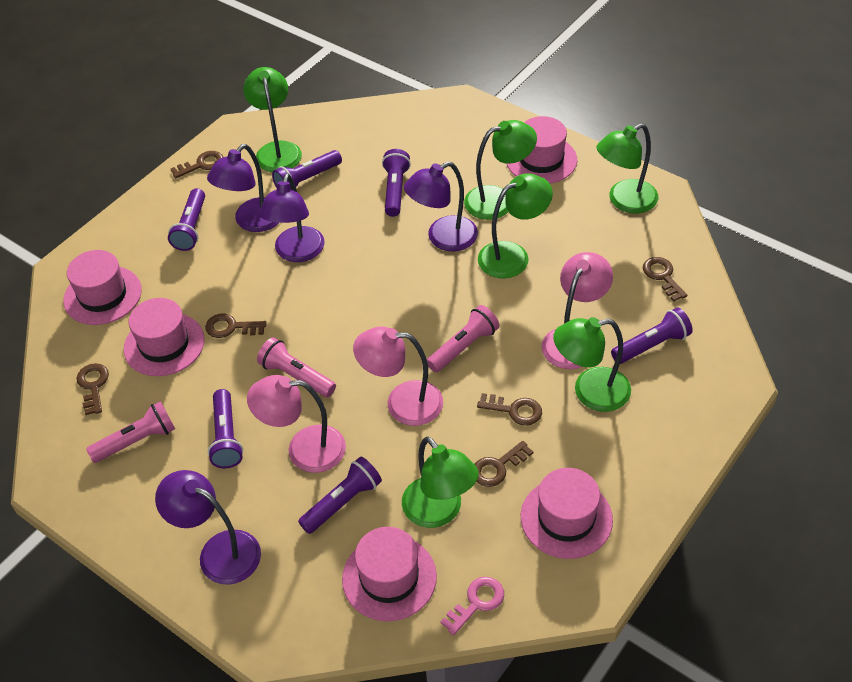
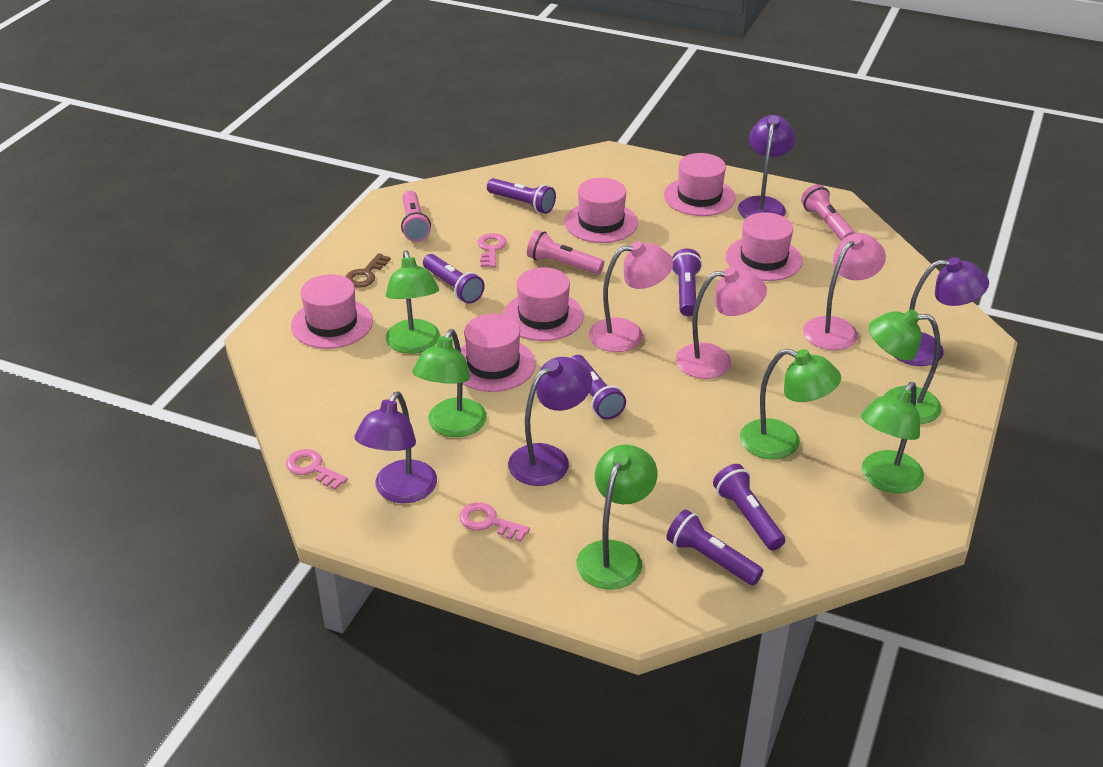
brown key: [76,363,109,415] [171,151,223,178] [205,313,266,338] [474,441,533,487] [477,393,542,426] [643,257,687,301] = 6 -> [345,253,391,288] = 1
pink hat: [63,250,142,325] [124,298,205,376] [342,527,437,621] [506,116,577,184] [521,468,613,559] = 5 -> [291,274,373,349] [460,314,536,392] [503,267,584,341] [565,178,638,243] [664,153,736,216] [726,212,802,281] = 6
pink key: [441,577,504,635] = 1 -> [286,449,348,490] [459,502,530,542] [478,233,507,267] = 3

